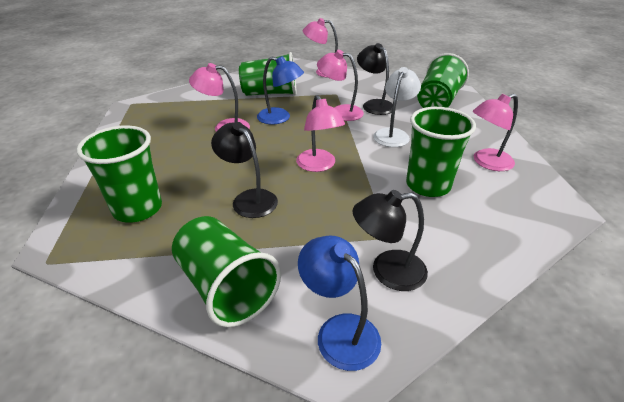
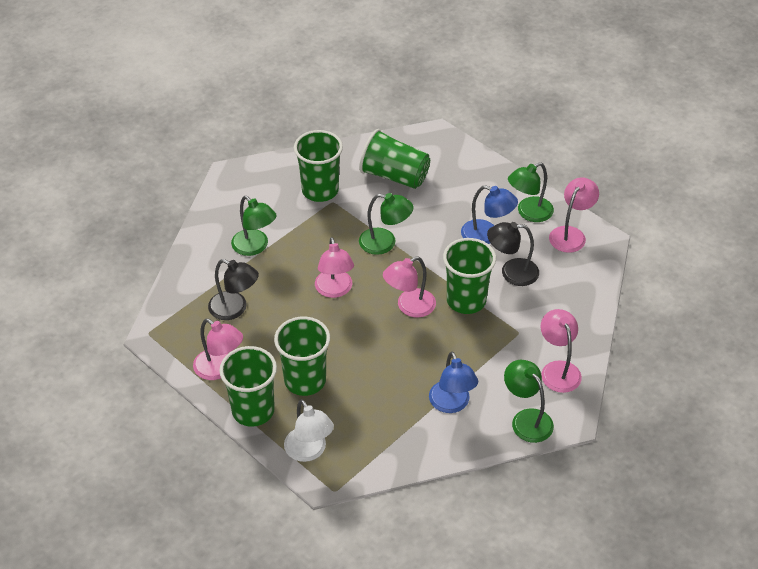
black lamp: [211,122,278,218] [353,190,428,291] [357,43,393,115] = 3 -> [208,259,259,320] [487,222,539,286] = 2
green lamp: none = 0 -> [231,196,277,256] [359,193,414,255] [504,360,554,443] [508,162,554,222] = 4

